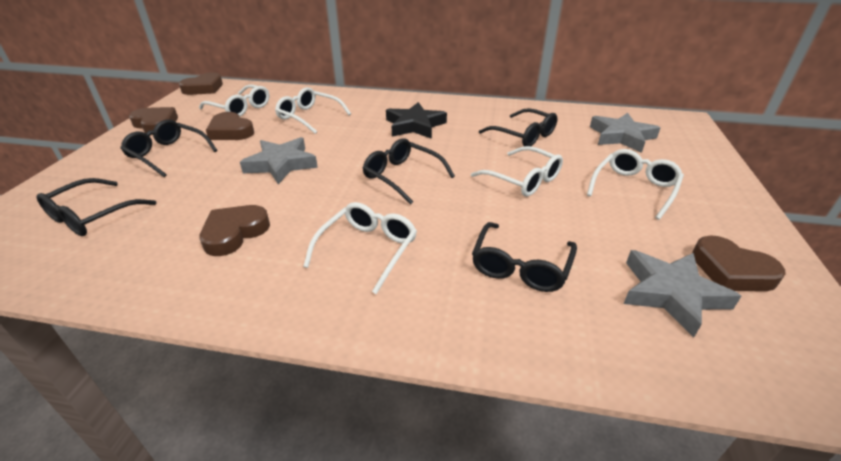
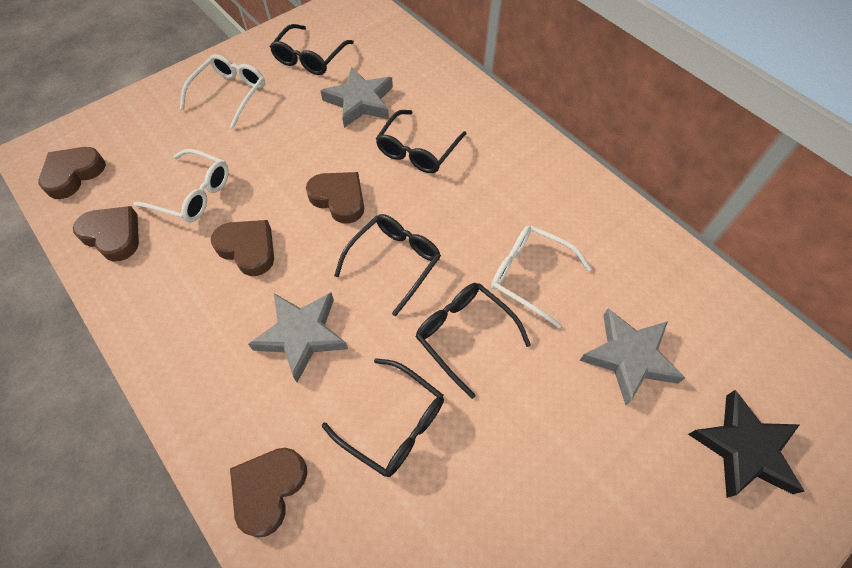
white glasses: [199,84,269,117] [275,87,351,134] [303,202,417,294] [471,146,563,196] [587,149,684,220] = 5 -> [133,149,229,222] [180,54,265,129] [491,225,592,328] = 3

